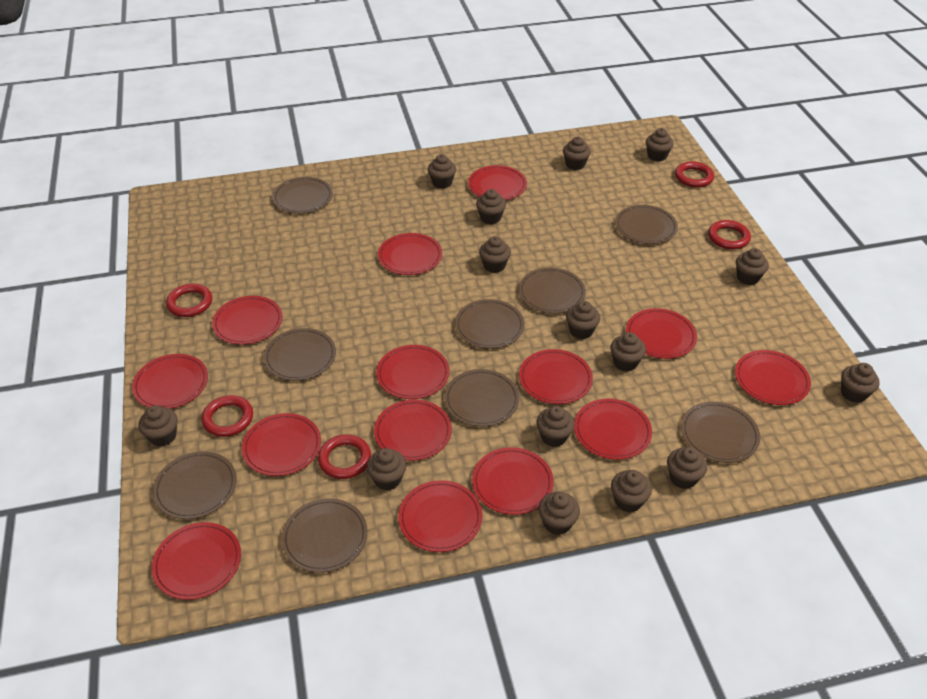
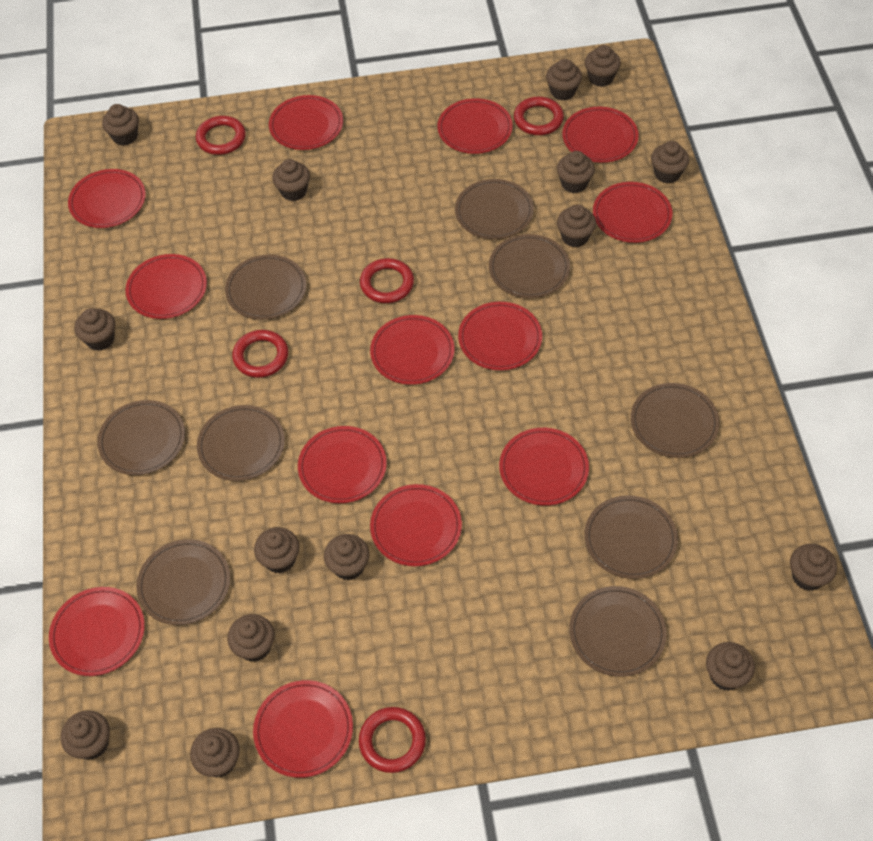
red plate: [132,354,208,409] [152,522,241,600] [212,296,282,345] [242,413,321,476] [374,400,452,461] [376,345,450,399] [378,233,442,275] [398,480,482,552] [468,165,527,200] [472,447,554,515] [519,349,593,404] [574,399,652,460] [626,308,697,359] [735,350,811,405] = 14 -> [49,587,145,676] [68,169,146,228] [125,254,207,319] [253,680,353,778] [269,95,343,150] [298,426,387,503] [370,315,454,385] [370,484,462,566] [437,98,513,154] [458,302,542,370] [499,428,589,506] [562,107,639,163] [593,182,672,243] = 13

